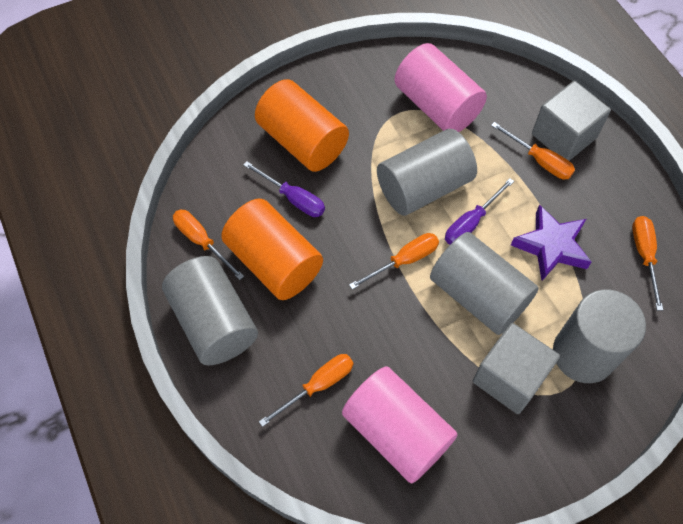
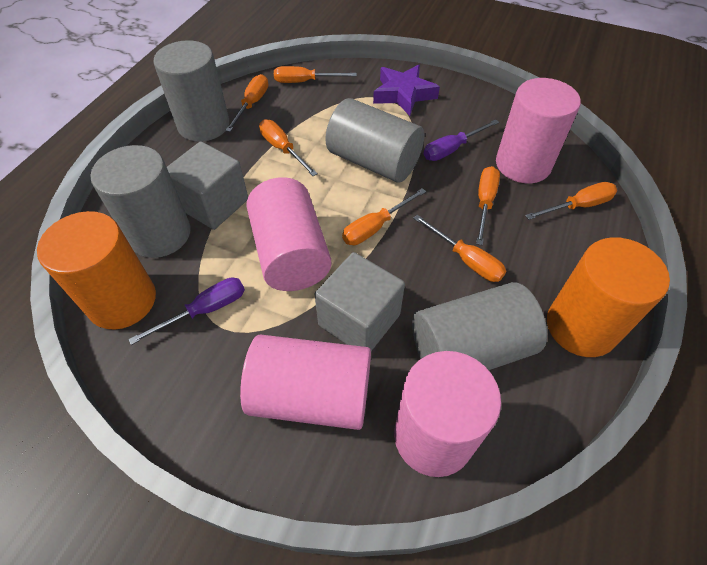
orange screwdriver: [173,210,244,280] [259,354,353,427] [349,233,439,290] [491,122,575,179] [632,216,663,311] = 5 -> [225,74,268,132] [259,119,318,176] [274,66,357,83] [342,188,426,245] [413,215,506,282] [476,166,500,245] [525,182,617,220] = 7
pink cylinder: [342,366,458,484] [395,43,487,132] = 2 -> [240,334,371,430] [246,177,332,291] [394,351,501,477] [496,78,581,183] = 4

